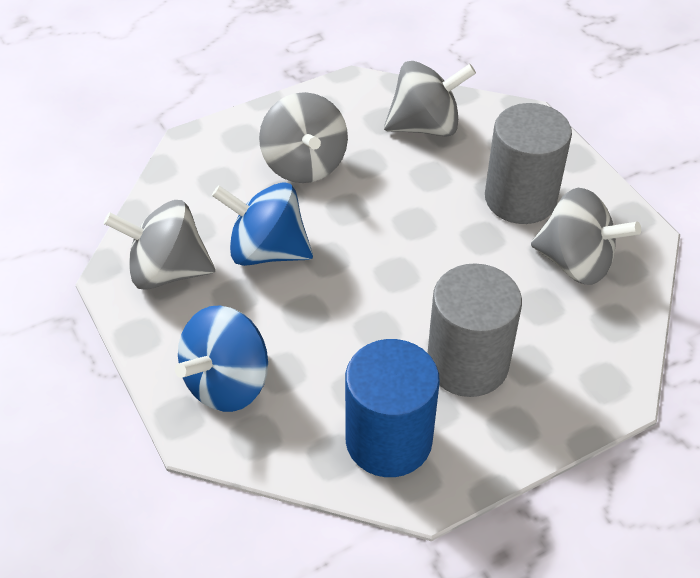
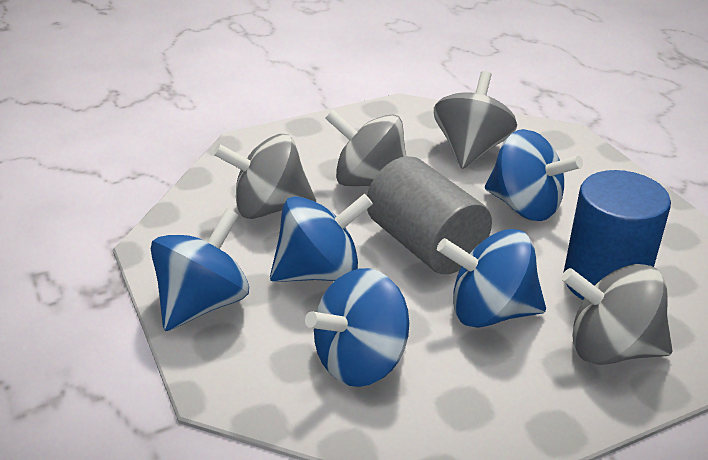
blue spinning top: [175,305,268,412] [212,182,313,266] = 2 -> [151,209,249,331] [270,194,373,282] [305,268,409,387] [437,229,546,328] [485,129,583,221] = 5
grey cylinder: [428,263,522,397] [485,103,572,224] = 2 -> [367,156,492,274] = 1

